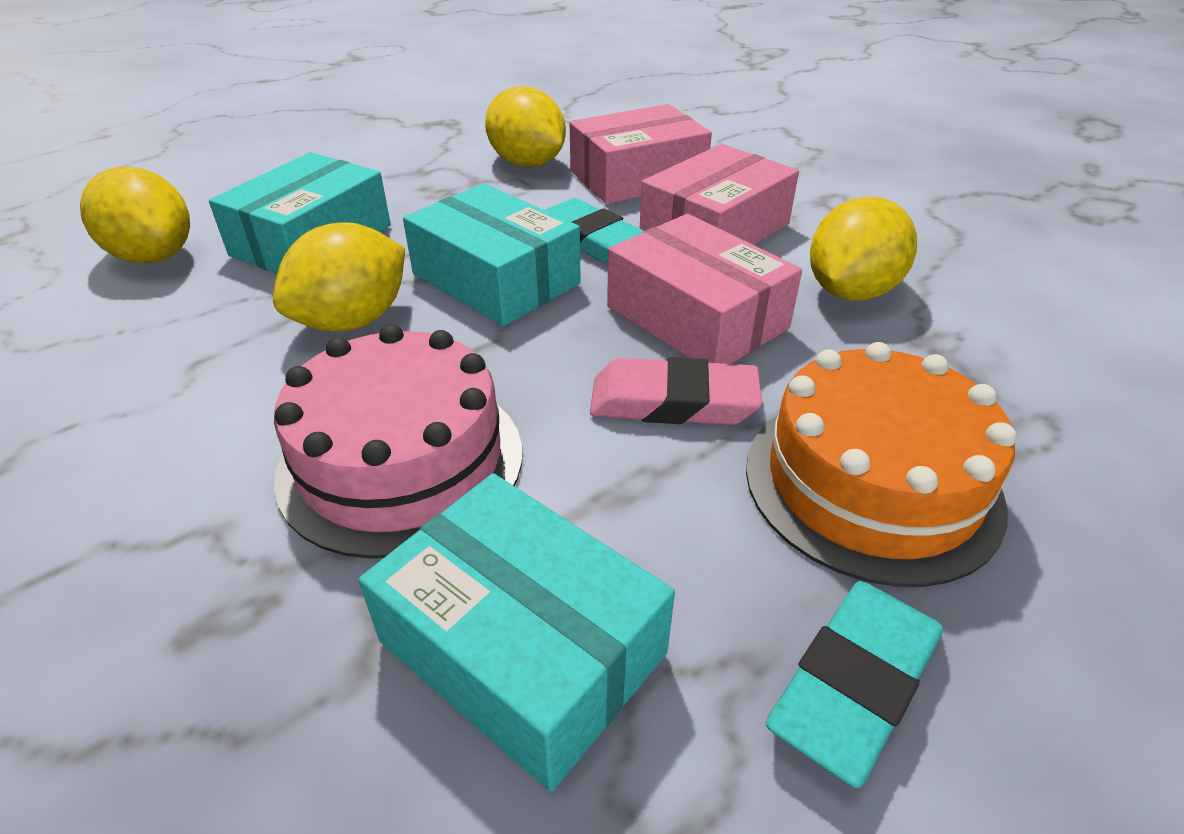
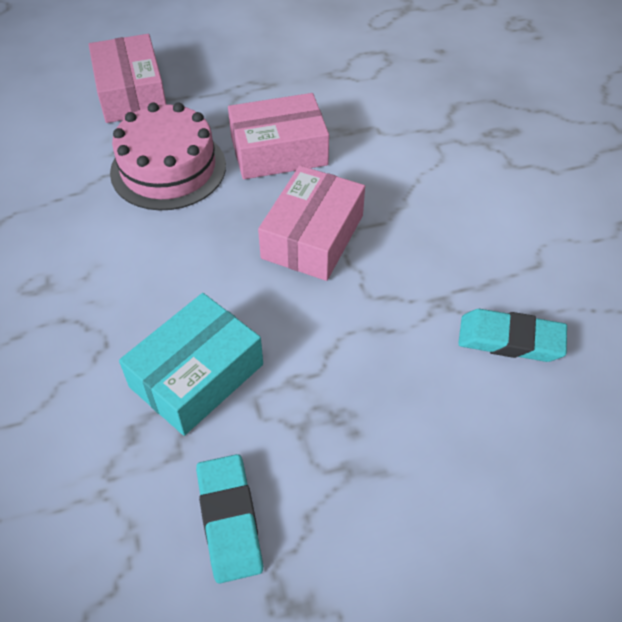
orange cake: [746,342,1017,587] = 1 -> none = 0
pink eraser: [590,357,762,425] = 1 -> none = 0
turquoise box: [209,152,391,273] [359,473,675,792] [403,183,581,326] = 3 -> [119,293,263,436] = 1
yellow lemon: [80,166,190,263] [273,222,405,331] [485,86,566,167] [810,197,917,301] = 4 -> none = 0

